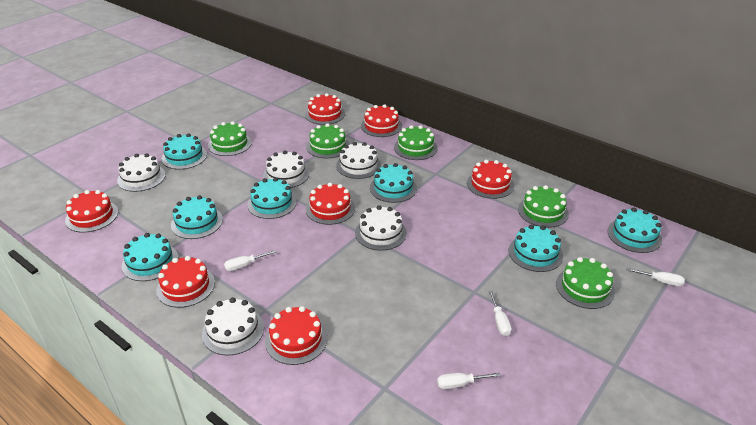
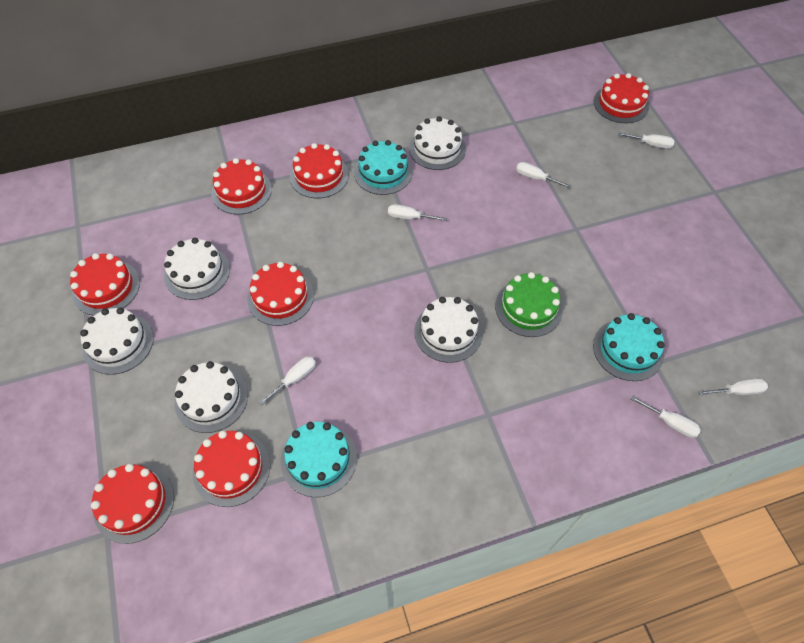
green cake: [208,121,252,156] [306,123,349,158] [394,125,438,160] [518,185,569,228] [556,257,615,309] = 5 -> [495,272,563,337] = 1
turquoise cake: [122,233,178,281] [162,134,207,170] [171,195,223,239] [248,177,297,219] [370,163,417,203] [509,225,563,272] [608,208,662,253] = 7 -> [280,422,357,497] [354,140,413,195] [593,313,665,381] = 3
white screwdriver: [224,250,276,271] [437,372,500,389] [489,291,511,336] [627,268,685,286] = 4 -> [259,356,316,405] [388,204,447,221] [516,162,571,188] [618,132,675,149] [631,396,701,438] [698,378,768,396] = 6

